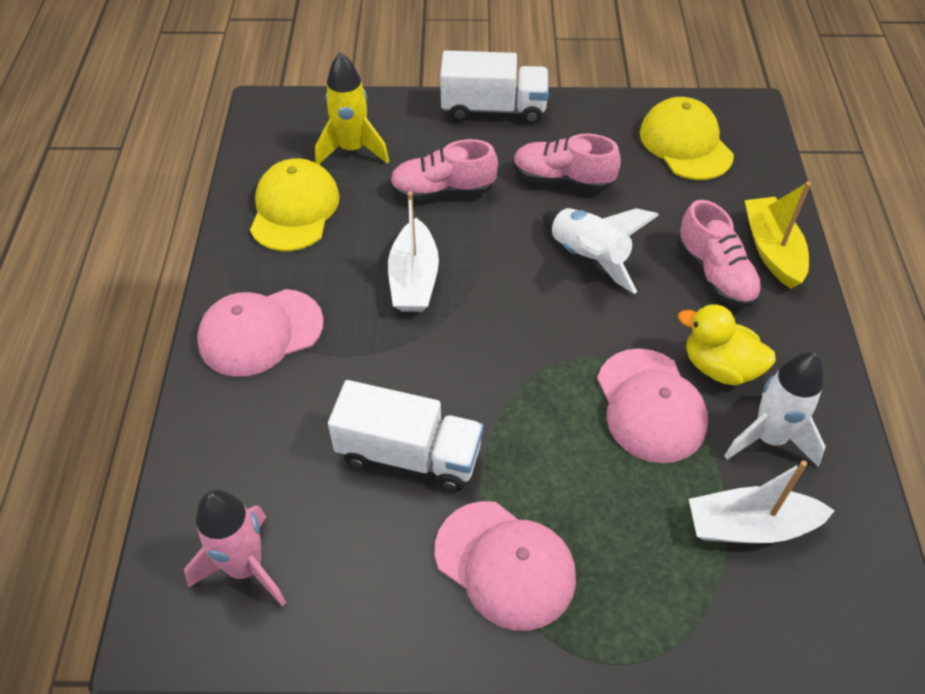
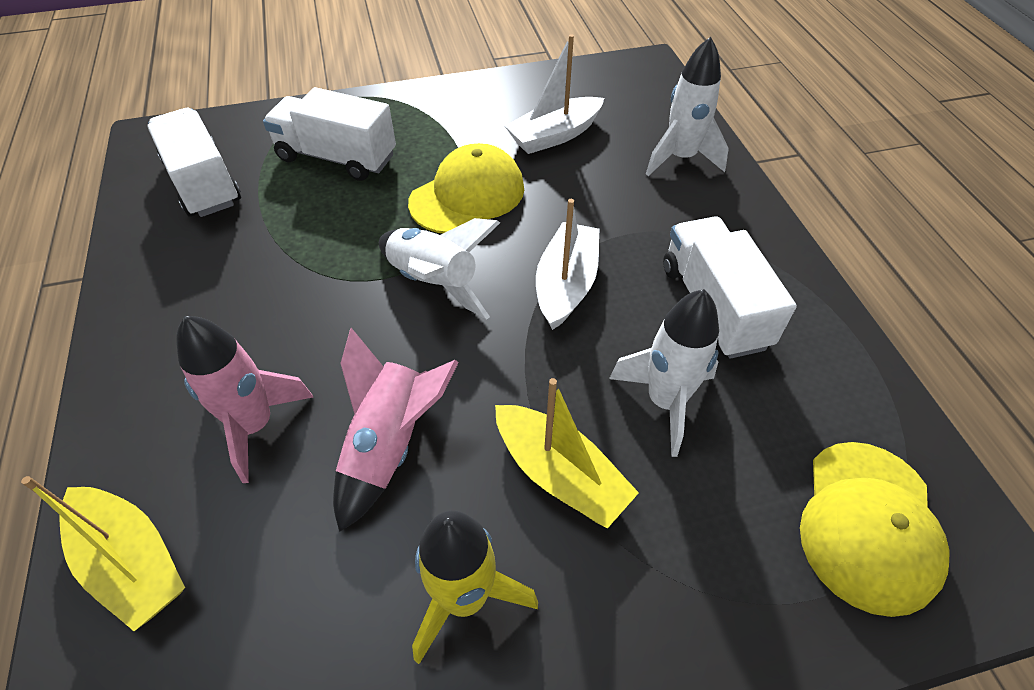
pink cap: [197,289,324,377] [435,501,576,631] [597,349,708,463] = 3 -> none = 0
pink rocket: [184,490,286,606] = 1 -> [176,316,313,483] [333,328,459,532] = 2
pink shoe: [390,139,498,200] [513,134,621,191] [677,200,762,307] = 3 -> none = 0
white rocket: [542,208,659,294] [724,352,826,466] = 2 -> [379,218,500,320] [609,289,719,457] [646,37,729,176] = 3
white truck: [328,380,483,492] [440,50,549,124] = 2 -> [147,108,241,217] [263,87,396,181] [663,217,797,359] = 3
yellow boat: [745,182,811,289] = 1 -> [21,476,185,631] [495,378,639,529] = 2
yellow duck: [678,304,776,385] = 1 -> none = 0

